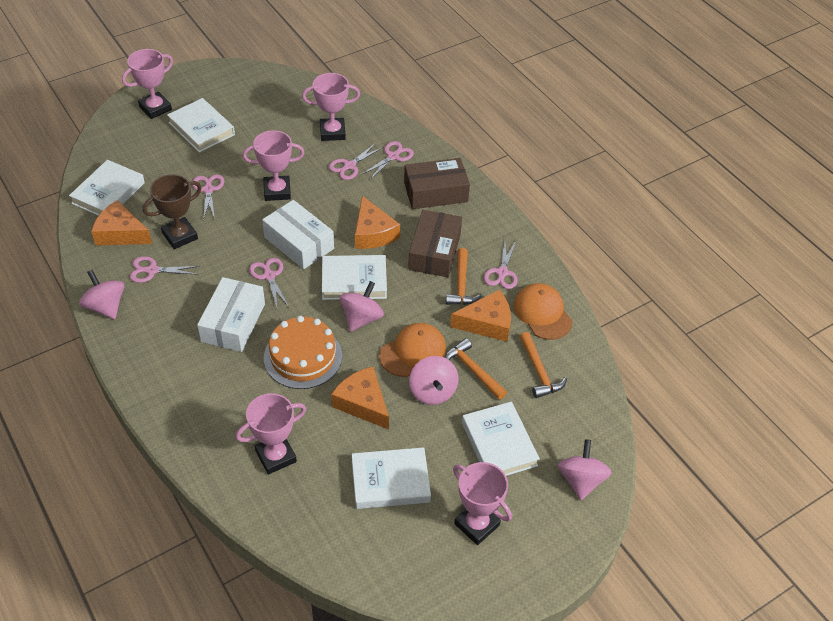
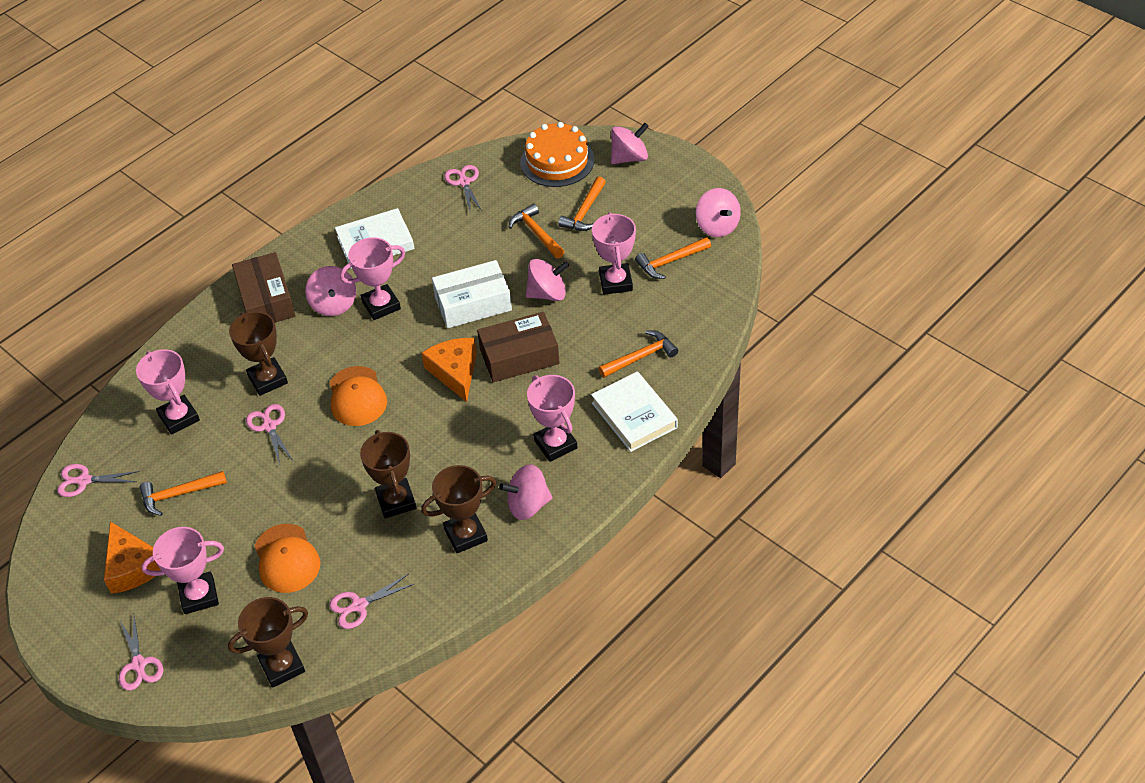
brown trophy: [142,174,202,249] = 1 -> [228,597,308,688] [229,311,288,396] [360,430,416,518] [421,465,496,553] = 4
orange cheese: [91,200,152,245] [331,366,389,430] [355,196,400,249] [450,290,511,342] = 4 -> [104,521,160,594] [422,338,477,402] = 2
orange hammer: [444,338,507,400] [446,248,482,305] [519,332,567,398] = 3 -> [139,471,227,516] [508,204,565,259] [558,177,606,231] [599,330,678,378] [635,237,711,279] = 5
pink scissors: [130,256,199,283] [193,174,224,220] [249,258,289,307] [329,143,383,180] [363,141,414,180] [484,241,518,289] = 6 -> [57,464,140,497] [119,616,163,690] [246,404,292,464] [330,574,414,629] [444,165,482,211] = 5
pink spinning top: [79,270,124,319] [340,281,384,332] [409,356,458,405] [558,439,612,500] = 4 -> [305,266,356,316] [499,464,553,520] [526,259,569,301] [611,123,649,164] [696,188,741,237] = 5
white book: [69,160,145,216] [167,98,235,153] [322,255,387,300] [352,447,431,509] [462,402,540,476] = 5 -> [335,208,415,269] [591,371,678,452] = 2
white box: [197,277,265,352] [262,200,334,269] = 2 -> [432,260,512,328] = 1

